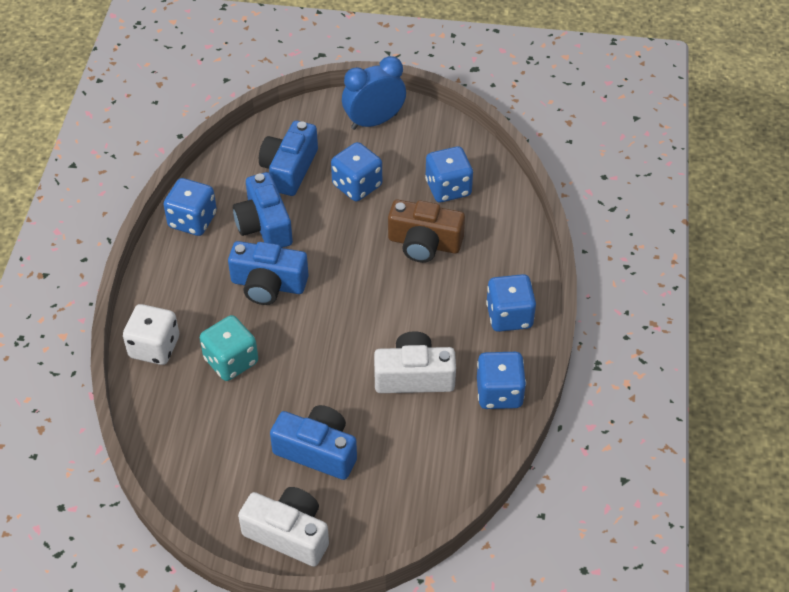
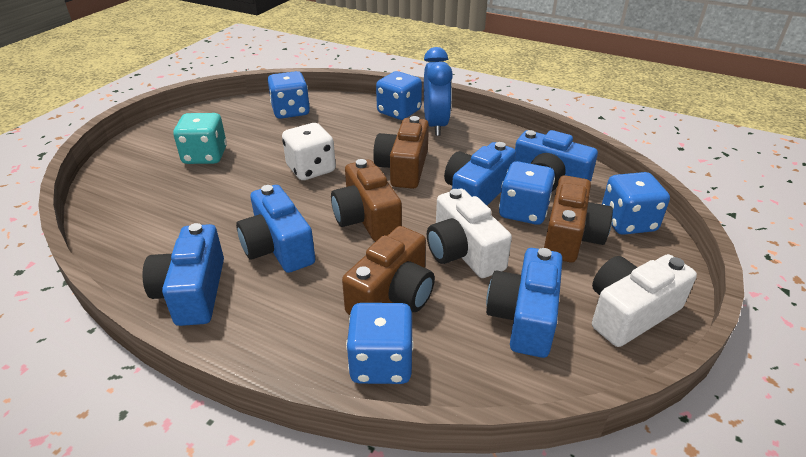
blue camera: [228,241,309,305] [233,172,293,248] [259,121,318,196] [270,405,357,480] = 4 -> [142,223,224,326] [236,185,315,273] [444,142,516,205] [486,248,563,358] [515,130,598,191] = 5
brown camera: [388,200,465,263] = 1 -> [331,159,402,242] [342,226,435,315] [373,116,429,189] [544,175,613,262] = 4

